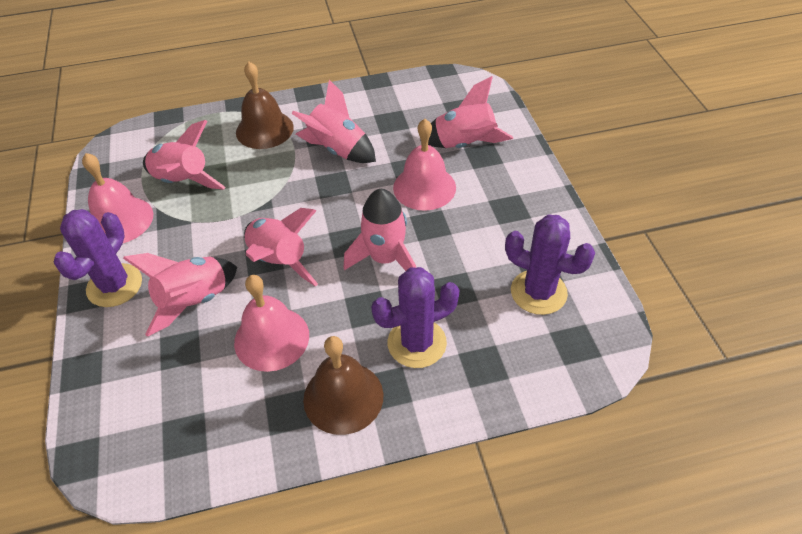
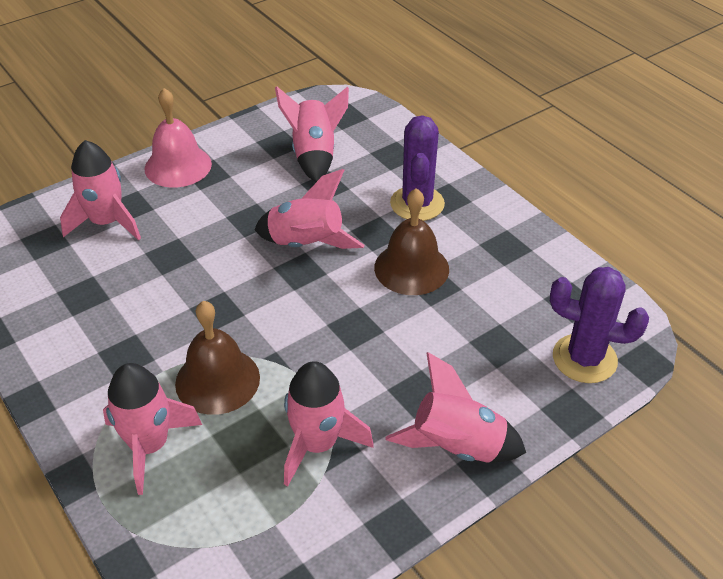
pink bell: [82,153,153,243] [234,275,309,372] [393,119,456,211] = 3 -> [144,88,212,187] = 1
purple cactus: [54,209,142,307] [371,267,460,368] [505,215,595,315] = 3 -> [390,115,445,221] [550,267,649,383] = 2

